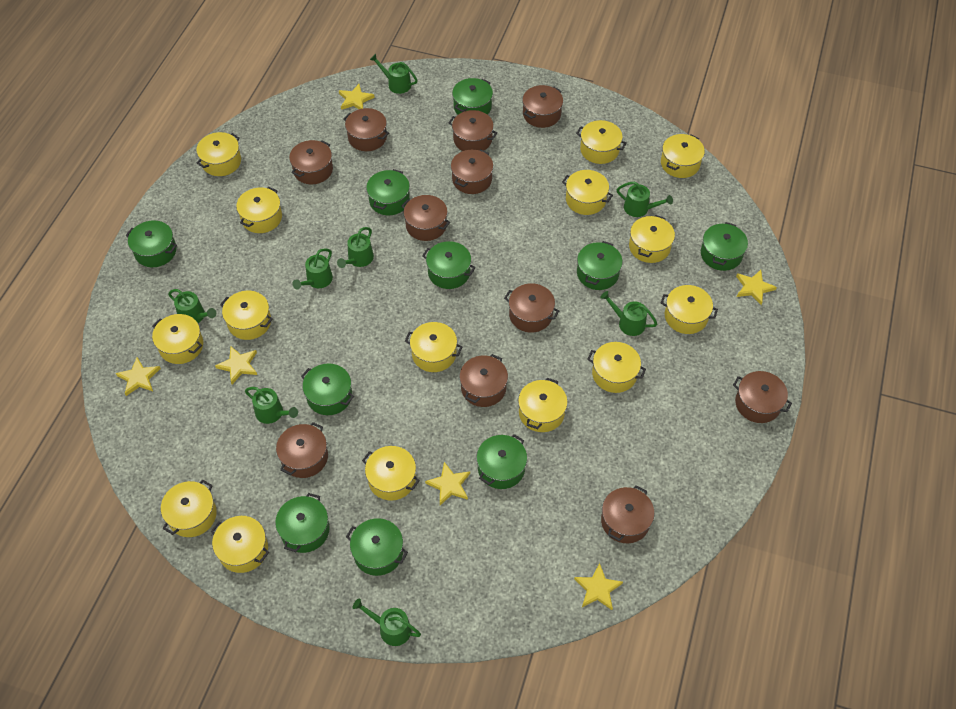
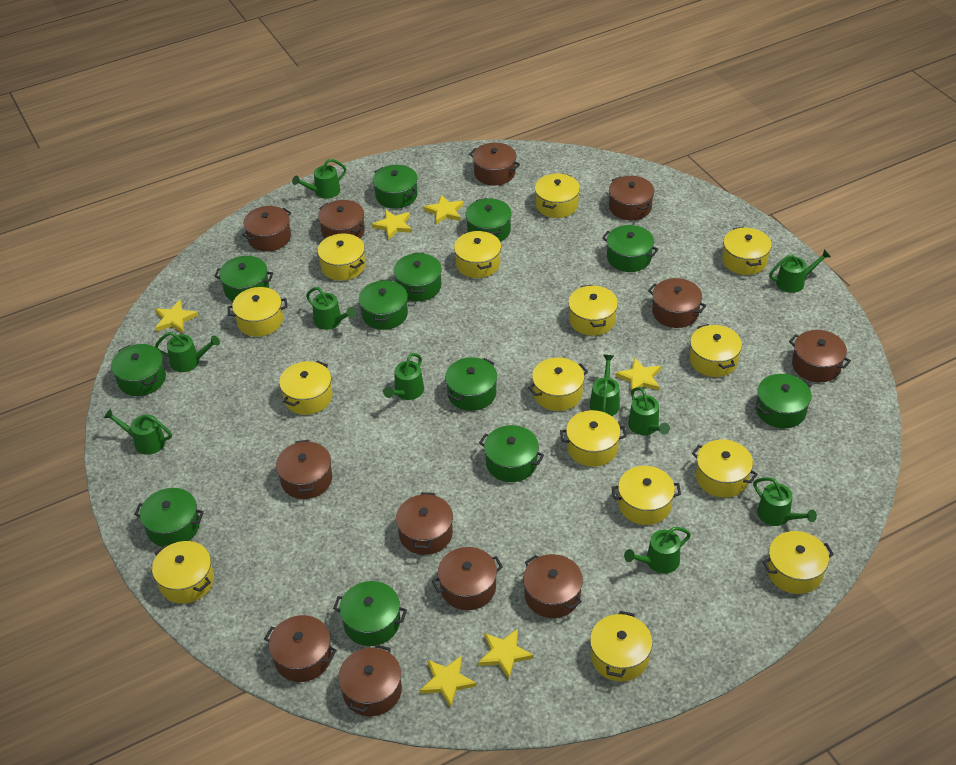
brown pot: [276,422,328,478] [289,140,333,184] [343,108,389,151] [402,195,450,241] [449,110,497,151] [451,149,493,194] [460,354,508,407] [504,283,559,333] [522,85,563,128] [601,485,654,543] [733,371,792,423] = 11 -> [242,206,291,252] [264,615,337,682] [276,440,332,499] [318,200,365,238] [338,644,402,716] [396,492,453,555] [432,547,503,610] [469,143,520,186] [523,554,583,618] [609,176,654,220] [648,278,706,328] [789,330,851,382] = 12
green pot: [126,220,177,267] [275,493,330,553] [301,364,354,415] [346,518,408,576] [366,169,410,215] [422,241,476,289] [452,78,493,115] [476,434,527,489] [577,241,623,290] [701,222,748,271] = 10 -> [111,344,166,396] [134,488,204,547] [214,256,273,301] [333,581,407,646] [359,280,408,330] [373,165,418,209] [394,253,442,301] [445,357,497,411] [466,198,512,242] [479,425,544,482] [602,225,659,272] [756,374,812,428] = 12
green watering can: [168,289,216,323] [245,387,298,424] [292,248,333,289] [337,227,374,268] [353,598,421,646] [370,54,418,94] [600,291,657,336] [617,182,673,217] = 8 -> [104,409,172,455] [155,332,220,372] [292,159,346,199] [306,287,356,330] [384,353,424,400] [590,355,620,416] [624,527,691,574] [628,387,670,435] [753,477,817,526] [769,249,831,293] = 10

